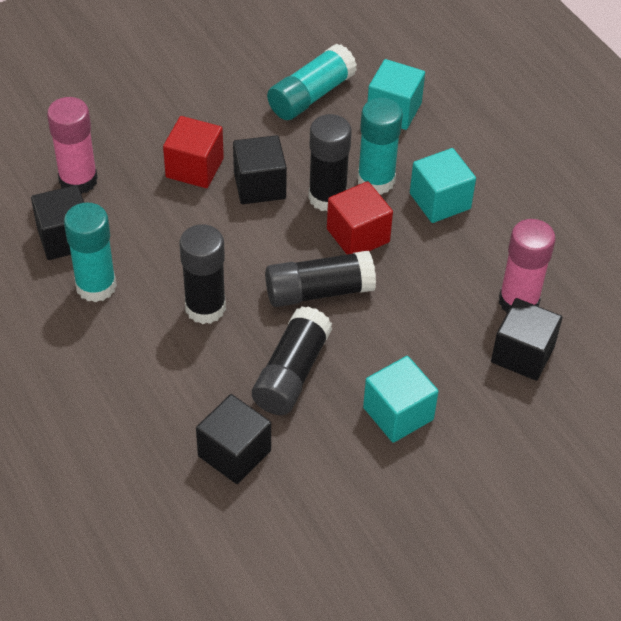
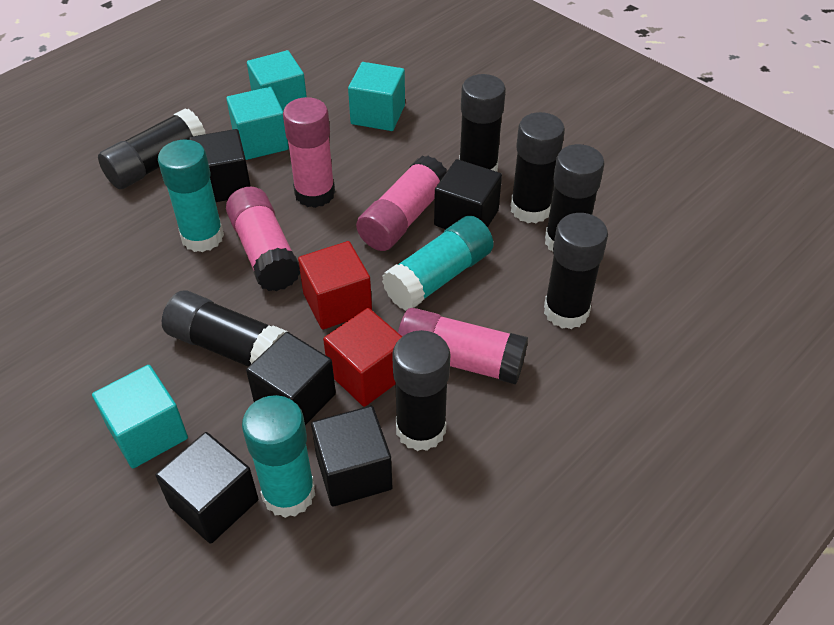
black cube: [31,185,84,260] [196,394,271,484] [233,135,287,204] [491,298,562,381] = 4 -> [155,432,258,544] [189,129,251,202] [246,332,336,425] [311,406,392,507] [434,159,502,229] = 5
black glue stick: [179,224,226,324] [252,306,332,415] [265,251,376,307] [308,114,352,211] = 4 -> [98,108,205,189] [162,291,288,367] [392,330,450,451] [459,74,506,172] [511,112,565,223] [544,213,608,329] [545,144,605,252] = 7
pink glue stick: [47,97,98,194] [499,219,556,313] = 2 -> [226,187,300,291] [283,97,335,208] [356,156,447,251] [398,308,528,384] = 4
turquoise cube: [363,356,439,443] [368,59,425,130] [410,148,476,223] = 3 -> [92,365,188,468] [226,87,289,160] [247,50,307,111] [348,62,405,131] = 4

